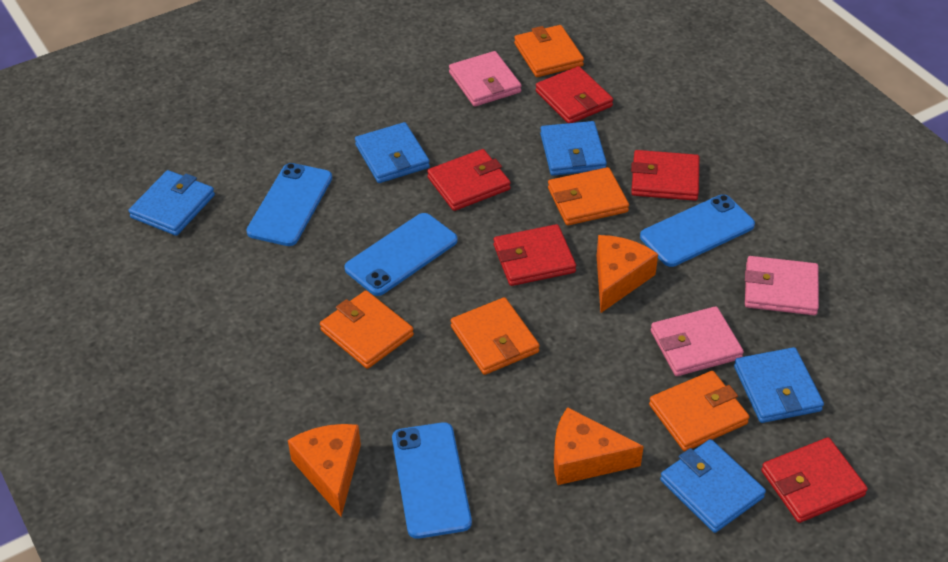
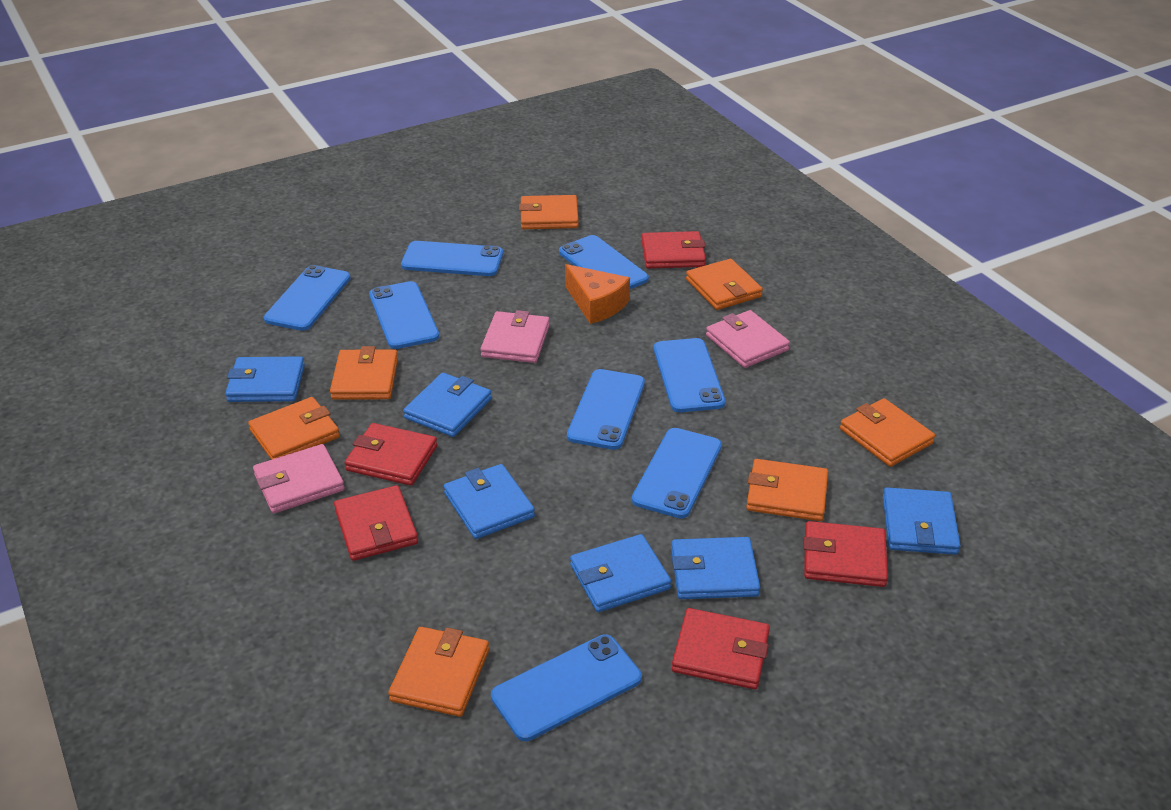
blue phone: [246,163,332,246] [344,213,458,296] [392,422,472,539] [640,194,755,267] = 4 -> [264,265,351,331] [369,281,439,349] [401,241,503,276] [491,635,642,741] [559,235,649,289] [567,369,645,450] [632,428,722,518] [654,338,726,412] = 8
blue wallet: [128,170,215,236] [355,122,430,183] [540,121,607,176] [660,439,766,533] [734,347,824,423] = 5 -> [225,356,305,402] [403,373,492,437] [444,464,535,539] [570,534,671,612] [671,537,760,599] [883,487,960,555] = 6
orange cheese: [288,424,361,517] [554,407,644,485] [597,235,658,313] = 3 -> [565,264,630,324] = 1
orange wallet: [320,290,414,369] [451,297,540,375] [514,25,584,77] [548,167,629,225] [649,371,749,451] = 5 -> [248,397,340,460] [330,346,398,400] [388,627,489,717] [519,195,579,229] [686,259,763,310] [746,459,828,521] [840,398,935,467] = 7

